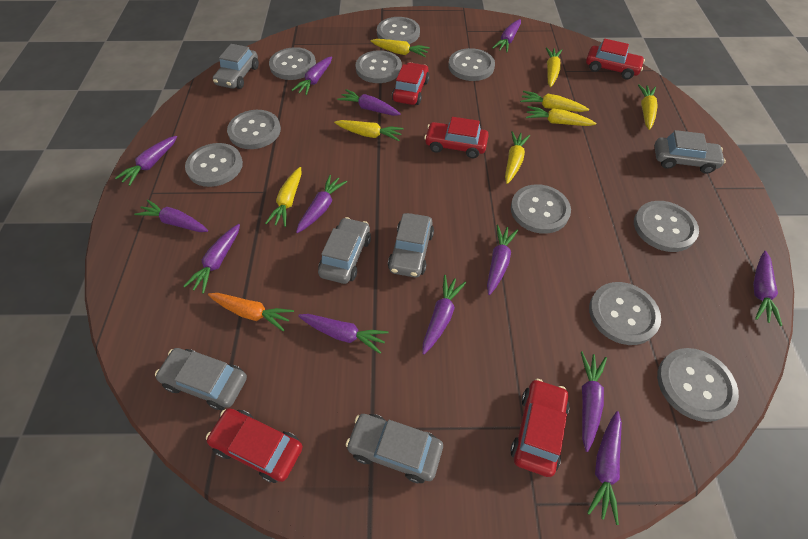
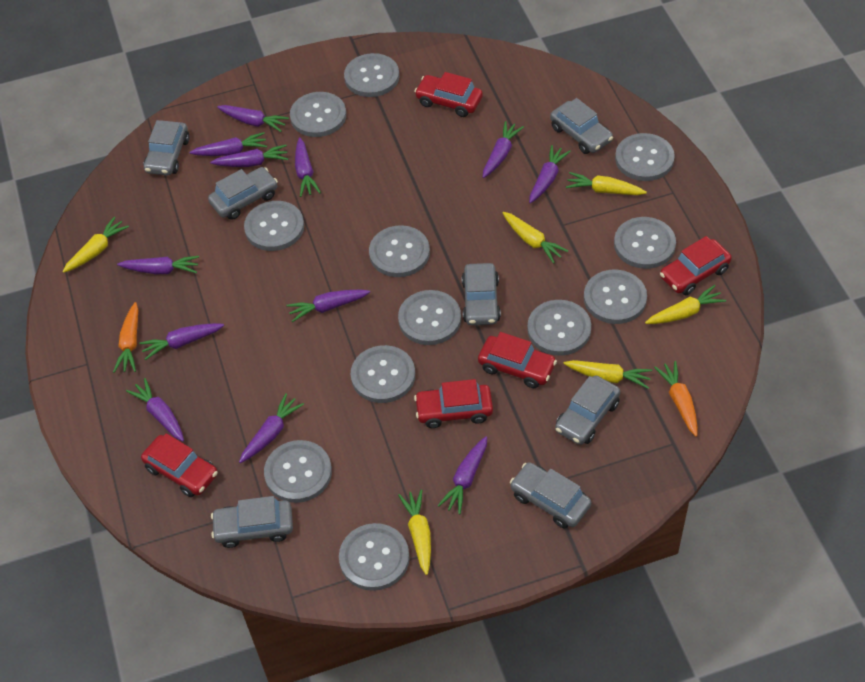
grey button: [185,143,243,187] [227,110,281,149] [269,47,316,80] [355,50,402,83] [377,17,420,44] [448,48,495,81] [511,184,571,234] [589,282,661,345] [634,201,699,252] [657,348,739,422] = 10 -> [244,201,304,251] [264,440,332,503] [290,92,346,137] [339,523,410,591] [344,53,399,97] [351,345,415,403] [369,225,430,277] [398,290,461,345] [527,300,591,356] [584,270,647,324] [614,217,676,269] [615,133,675,181] = 12
grey car: [155,348,247,410] [213,44,259,89] [318,217,371,284] [345,414,443,483] [388,213,434,278] [654,130,726,174] = 6 -> [144,120,190,175] [208,167,278,220] [211,496,293,548] [462,263,501,325] [510,462,591,528] [550,98,613,154] [555,375,620,445] = 7
orange carrot: [208,293,294,331] = 1 -> [113,302,138,373] [654,361,698,437] = 2
purple carrot: [115,136,177,186] [134,199,208,232] [183,224,240,294] [292,56,332,95] [296,175,347,233] [298,314,389,354] [337,89,401,116] [422,275,466,354] [487,225,518,295] [492,19,521,53] [581,351,607,452] [587,411,622,525] [753,251,782,326] = 13 -> [117,256,199,274] [126,378,184,442] [139,323,224,360] [189,132,267,156] [210,145,288,167] [217,105,289,132] [239,393,304,463] [286,289,370,322] [295,137,321,197] [437,436,487,514] [483,121,524,178] [529,145,571,203] = 12
yellow carrot: [265,167,302,227] [334,120,404,141] [370,39,430,57] [505,131,530,184] [520,91,589,112] [526,106,596,126] [546,48,562,87] [638,84,658,130] = 8 -> [62,217,129,273] [398,489,431,575] [503,212,568,264] [563,360,652,389] [566,172,647,195] [645,285,726,324] = 6

